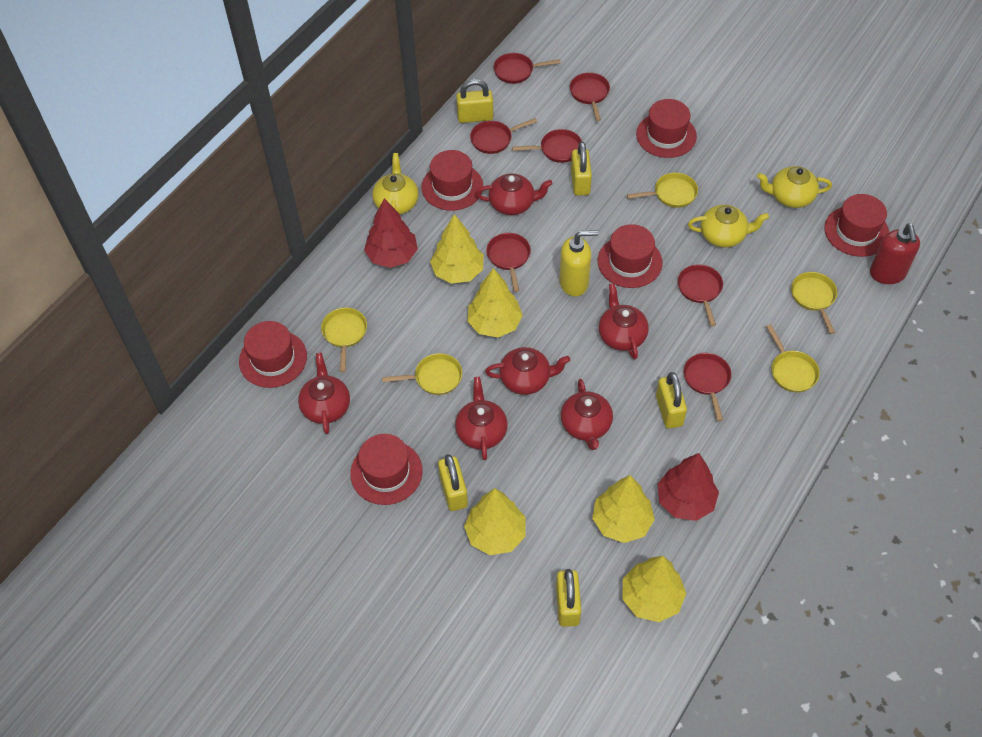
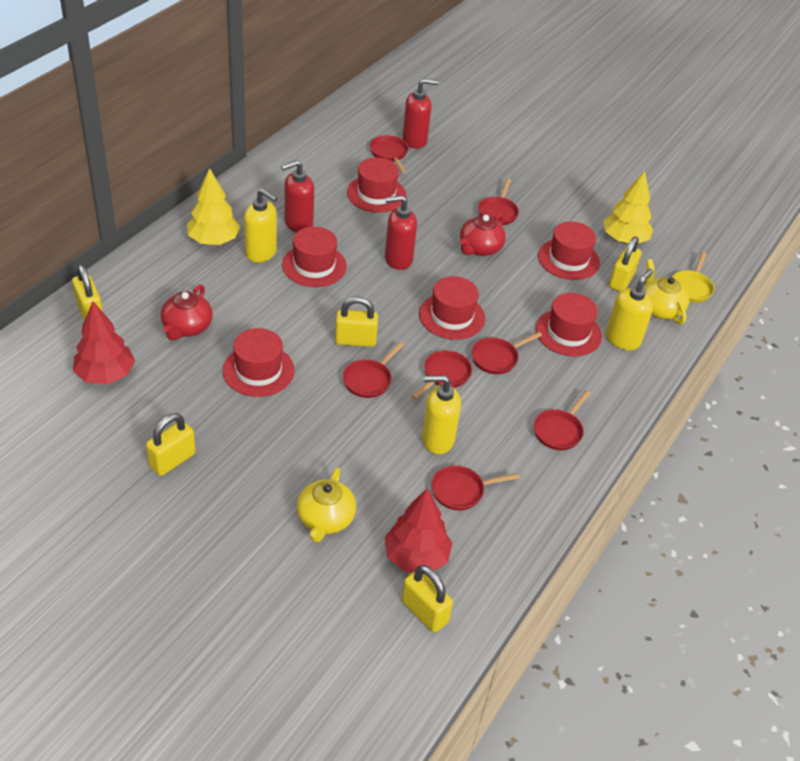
red soap dispenser: [870,223,920,284] = 1 -> [281,160,314,233] [385,195,417,270] [402,79,438,149] = 3
red teapot: [298,353,350,434] [455,377,508,460] [476,174,553,215] [485,347,570,395] [561,379,613,450] [599,284,649,359] = 6 -> [161,285,213,341] [460,214,506,256] = 2
yellow pan: [321,307,367,372] [382,353,462,395] [627,173,698,208] [766,324,820,392] [791,272,837,334] = 5 -> [672,252,714,302] = 1
yellow soap dispenser: [559,230,598,296] = 1 -> [244,189,277,262] [422,375,461,454] [606,269,653,350] = 3
yellow teapot: [372,153,418,214] [688,205,769,248] [757,166,832,208] = 3 -> [297,467,356,543] [644,259,689,324] = 2
yellow tree: [430,214,484,284] [464,488,526,555] [467,268,523,338] [592,475,655,543] [622,556,686,622] = 5 -> [187,168,240,245] [603,171,653,244] = 2

